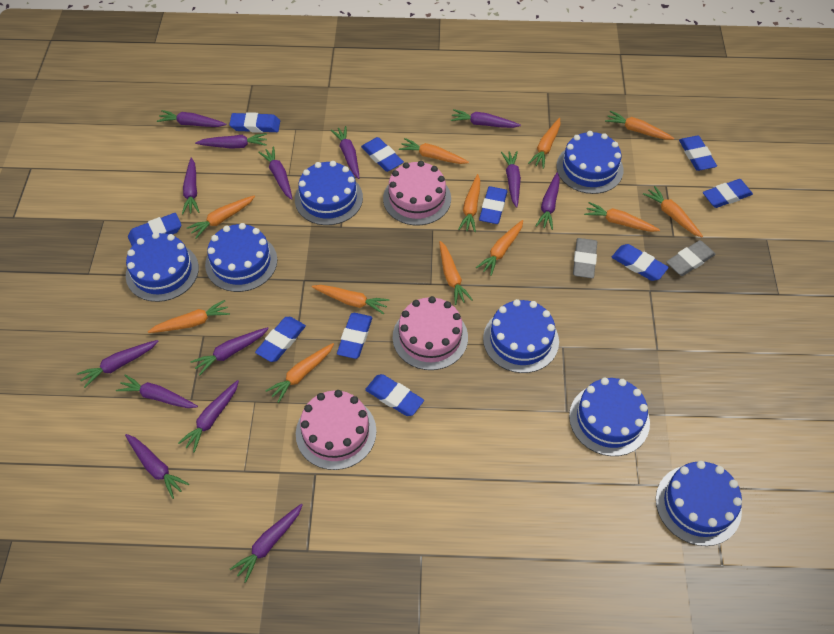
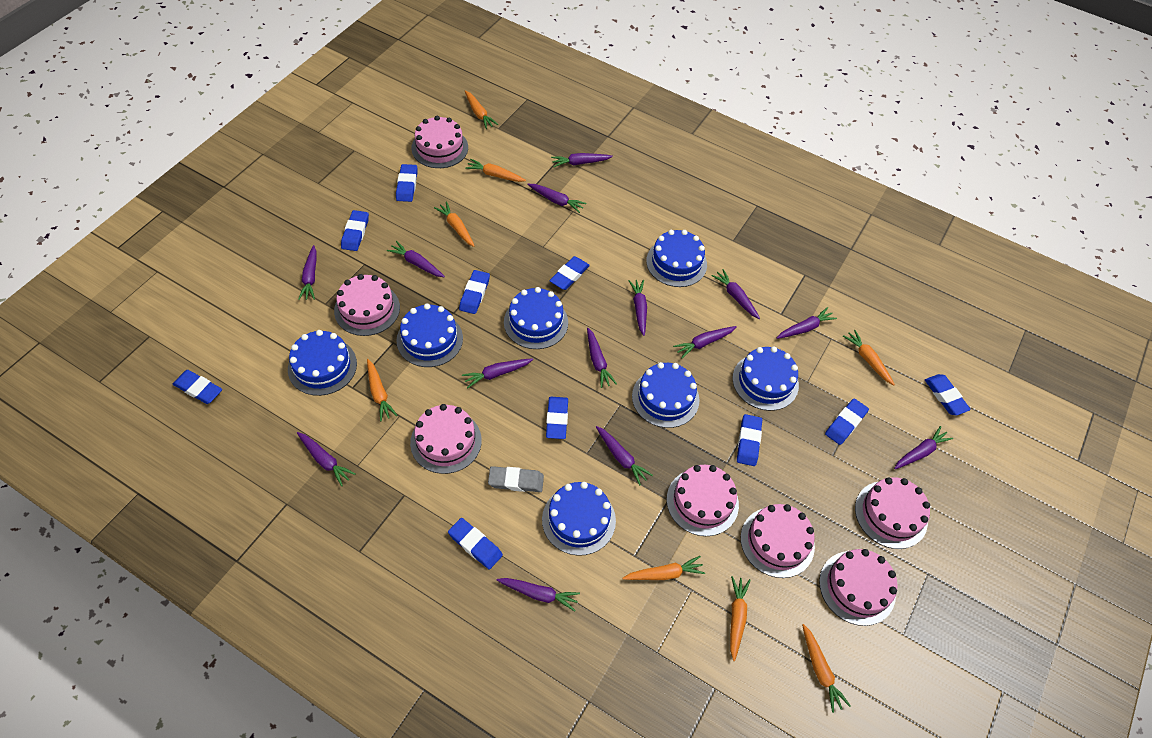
grey eraser: [573,238,597,278] [666,240,716,276] = 2 -> [488,466,544,492] = 1
orange carrot: [148,300,230,333] [187,196,255,238] [265,343,334,403] [312,285,390,315] [399,138,469,164] [439,241,473,305] [458,174,480,232] [476,220,523,276] [528,118,561,169] [584,202,660,232] [605,111,675,140] [643,186,703,237] = 12 -> [367,359,397,421] [434,202,475,247] [465,90,498,129] [465,159,526,182] [623,556,705,580] [730,576,751,661] [802,624,851,713] [843,330,895,385] = 8
pink cake: [296,390,377,470] [383,161,451,225] [393,296,468,370] = 3 -> [334,274,400,336] [410,404,482,474] [411,116,468,168] [667,465,739,536] [741,504,815,578] [819,549,898,626] [855,477,930,549] = 7

